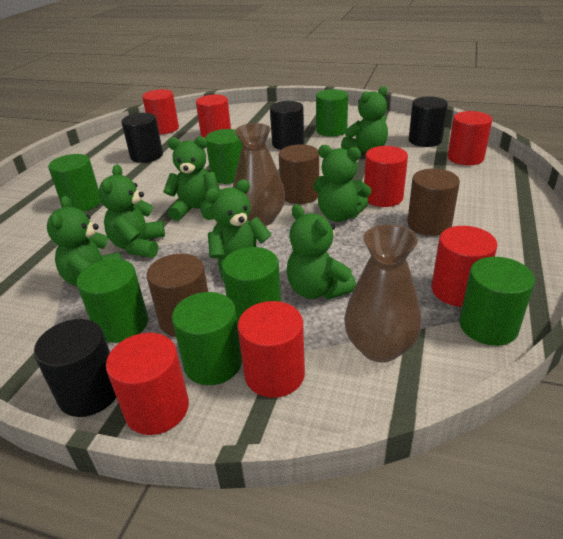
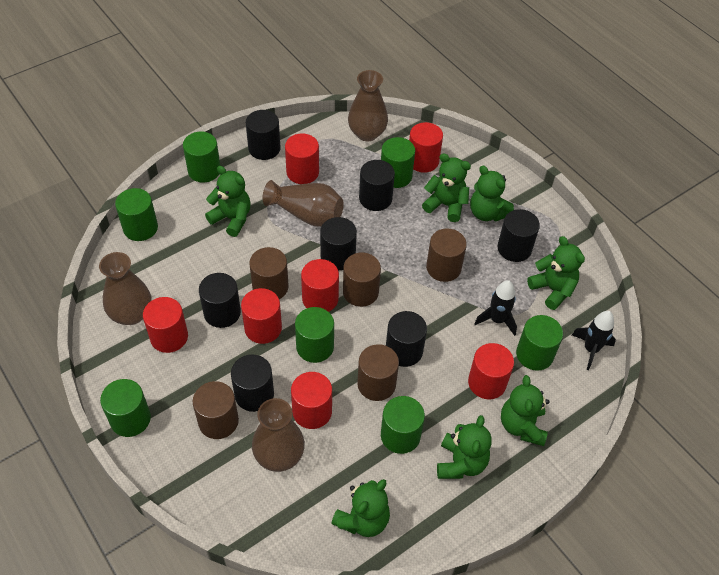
black cylinder: [34,319,116,417] [121,113,163,163] [270,101,304,150] [409,96,448,147] = 4 -> [199,273,241,328] [231,355,274,412] [246,110,280,160] [320,217,357,270] [359,160,395,211] [386,311,427,367] [498,209,540,262] = 7
black rocket: none = 0 -> [474,280,517,336] [572,311,616,370] = 2
brown cylinder: [147,254,208,337] [279,144,319,204] [407,169,460,236] = 3 -> [193,381,239,439] [249,247,289,299] [343,253,381,307] [357,344,399,401] [426,228,467,282] = 5
brown vase: [233,123,285,226] [344,225,422,362] = 2 -> [99,252,152,325] [252,398,305,472] [263,180,344,227] [348,70,388,141] = 4

